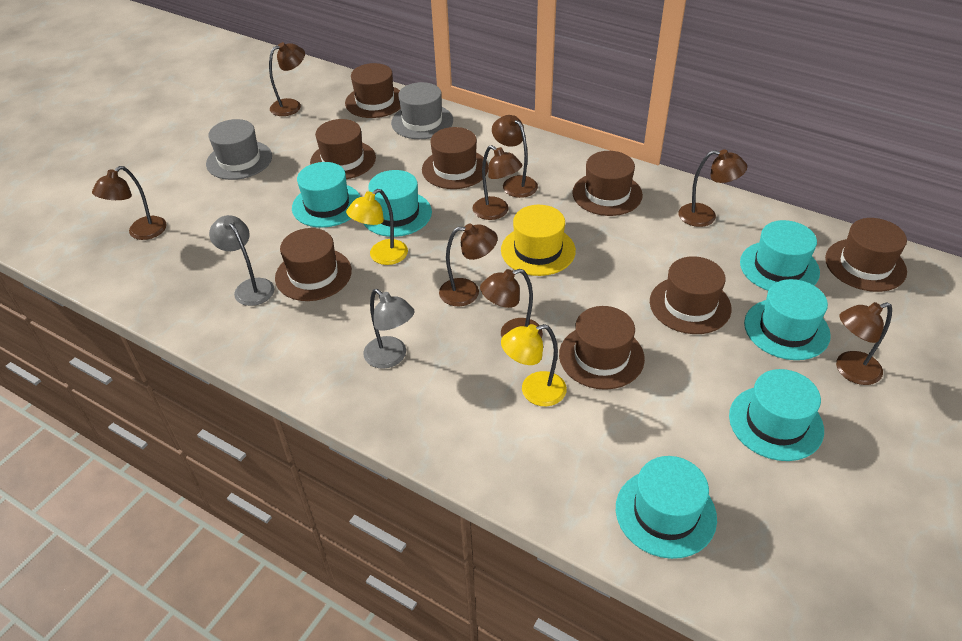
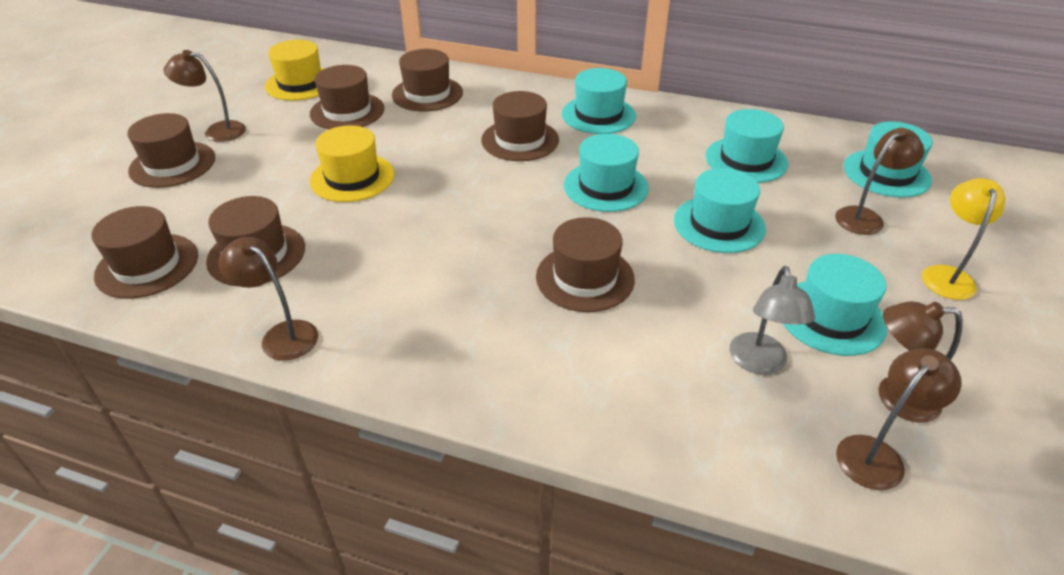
brown hat: [275,228,352,301] [310,119,376,179] [345,63,401,118] [422,127,489,189] [559,306,645,390] [572,151,643,216] [650,256,732,334] [825,218,907,292] = 8 -> [91,206,198,299] [127,113,215,188] [206,196,305,286] [310,65,385,129] [392,49,463,111] [481,91,559,161] [536,217,635,312] = 7
brown lamp: [92,166,167,240] [269,42,305,116] [439,223,498,306] [472,145,522,220] [480,269,543,338] [492,115,538,198] [678,149,747,227] [836,302,892,385] = 8 -> [164,50,246,142] [219,237,318,361] [835,127,925,235] [836,348,962,490] [879,301,963,423] = 5
grey hat: [206,119,272,180] [391,82,453,139] = 2 -> none = 0
grey lamp: [209,215,274,306] [363,289,415,369] = 2 -> [730,266,815,374] = 1
yellow hat: [501,205,576,276] = 1 -> [265,40,323,101] [310,125,395,202] = 2
yellow lamp: [346,189,408,265] [501,324,567,406] = 2 -> [922,178,1005,300] = 1

